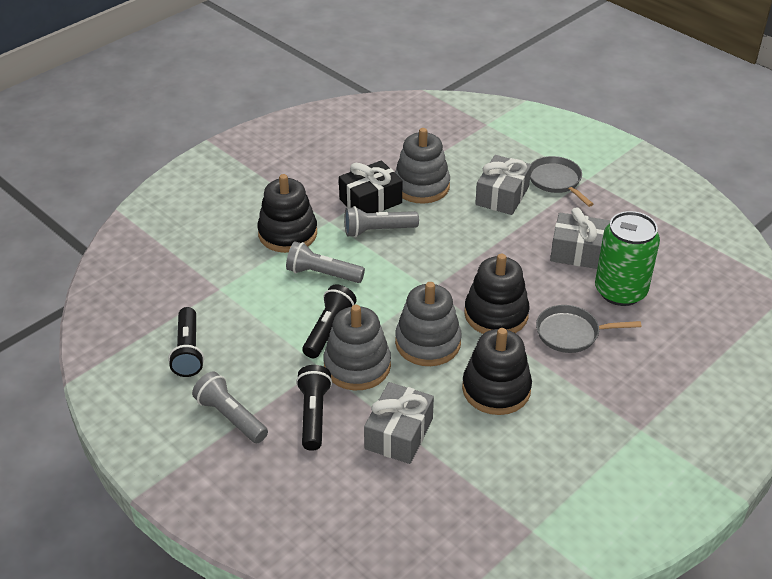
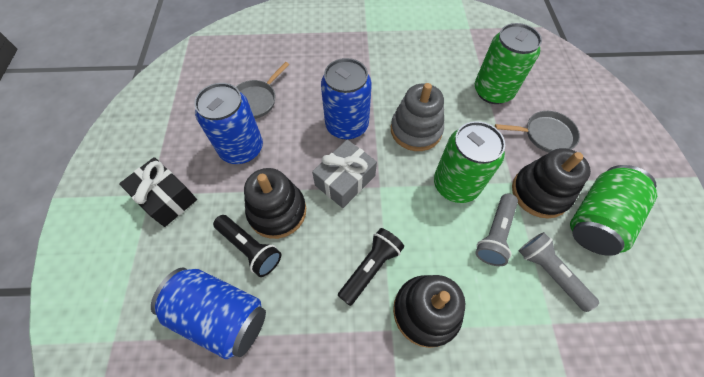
black flashlight: [168,307,204,377] [296,365,332,451] [303,285,357,358] = 3 -> [213,215,281,277] [338,228,404,306] = 2
blue can: none = 0 -> [151,268,266,359] [194,83,263,164] [321,58,372,140] = 3
green can: [595,211,660,306] = 1 -> [434,121,505,203] [475,23,542,104] [570,165,657,256] = 3
grey flashlight: [192,372,268,443] [286,241,365,283] [345,206,419,237] = 3 -> [476,194,518,266] [519,232,599,312] = 2
grey gift: [364,382,434,464] [475,155,531,215] [550,207,611,269] = 3 -> [312,140,377,208] = 1
grey stacking toy: [323,305,391,391] [395,128,450,204] [395,282,462,366] = 3 -> [391,83,444,151] = 1

